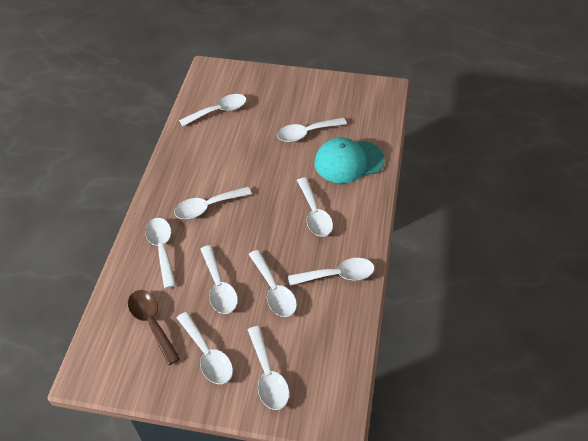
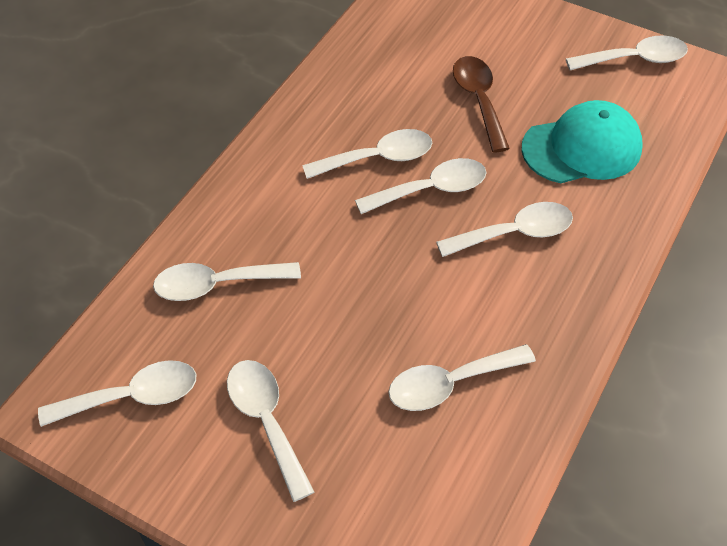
white spoon: [145,218,176,289] [174,187,252,219] [177,312,233,384] [179,94,247,126] [201,245,238,314] [248,326,289,410] [249,250,297,317] [277,118,347,142] [288,258,374,286] [297,177,333,237] = 10 -> [38,360,196,427] [153,262,301,301] [227,360,314,502] [302,129,432,179] [355,158,486,214] [388,344,536,411] [436,202,573,257] [566,36,688,70] = 8

